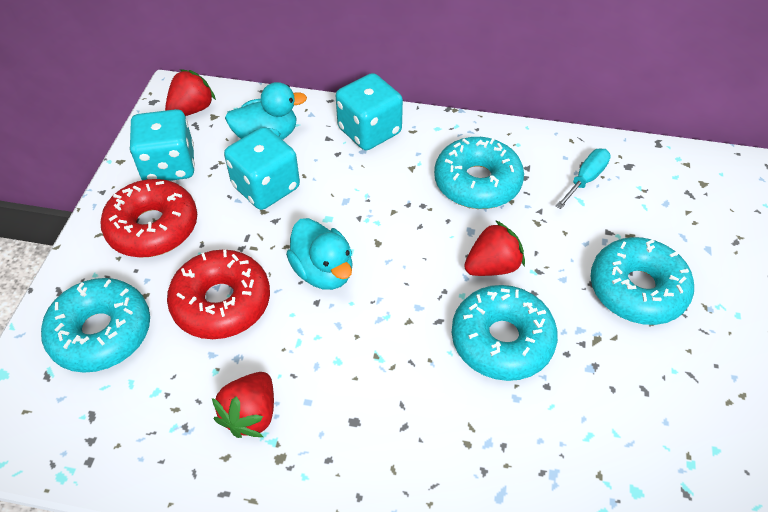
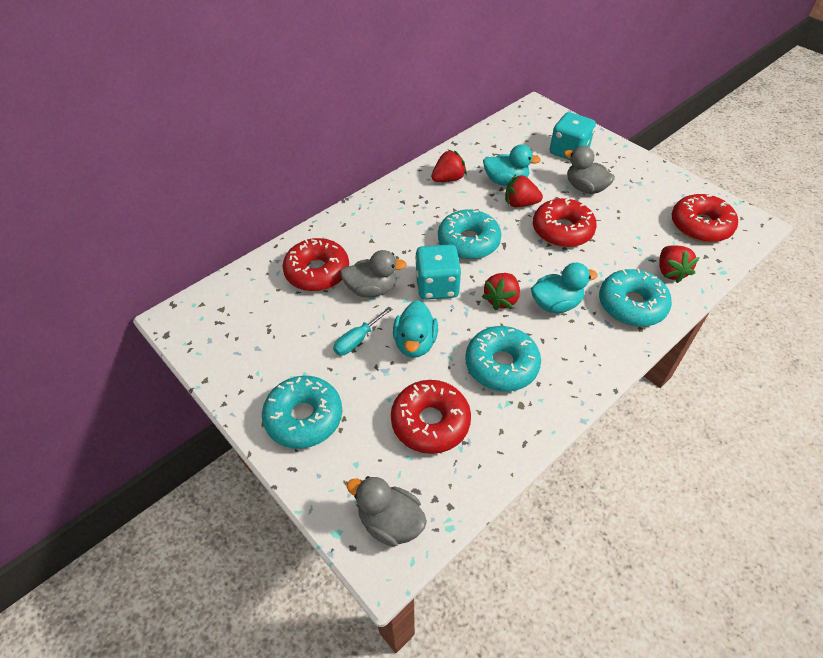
grey duck: none = 0 -> [340,250,407,297] [346,476,427,547] [564,146,615,194] = 3
red donut: [101,179,197,258] [167,249,270,339] = 2 -> [282,238,349,291] [391,380,471,454] [533,198,597,247] [672,194,738,242] = 4
red strawberry: [165,69,216,116] [212,372,274,438] [464,220,525,276] = 3 -> [431,150,467,182] [482,273,520,310] [505,174,543,207] [659,245,700,283] = 4
turquoise dice: [129,109,195,181] [224,127,300,210] [336,73,403,150] = 3 -> [415,244,461,300] [550,112,596,160] = 2
turquoise duck: [225,82,307,140] [286,218,353,290] = 2 -> [393,300,438,358] [483,144,541,186] [531,263,598,313] = 3

